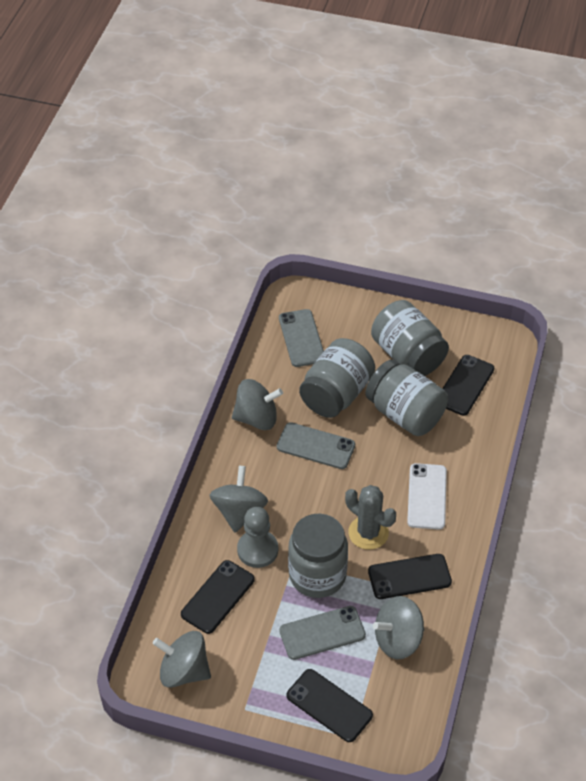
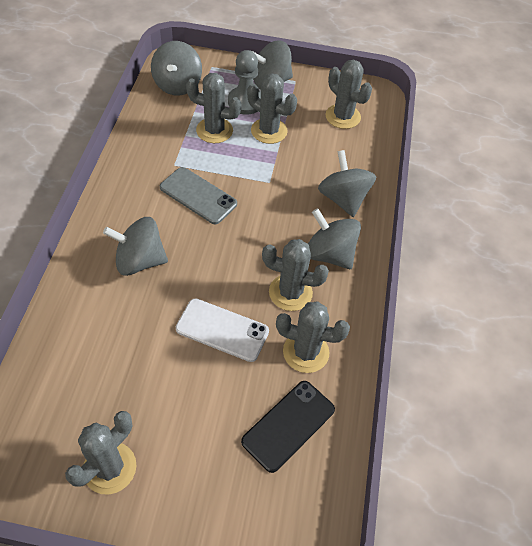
black phone: [181,560,255,634] [286,669,373,742] [368,554,452,599] [442,355,494,416] = 4 -> [241,381,335,473] = 1
grey cactus: [345,485,396,550] = 1 -> [65,411,136,495] [186,73,241,143] [247,73,297,144] [262,239,329,311] [276,301,350,373] [326,60,372,129] = 6
grey jar: [288,514,348,598] [299,338,375,418] [365,360,448,436] [371,300,449,376] = 4 -> none = 0
grey phone: [277,422,355,469] [279,309,324,367] [279,606,366,660] = 3 -> [160,167,237,224] = 1
grey spinning top: [153,631,211,688] [210,466,268,533] [232,379,283,430] [373,596,424,660] = 4 -> [103,217,168,276] [151,41,202,95] [252,40,293,90] [308,208,361,269] [318,150,376,217] = 5

